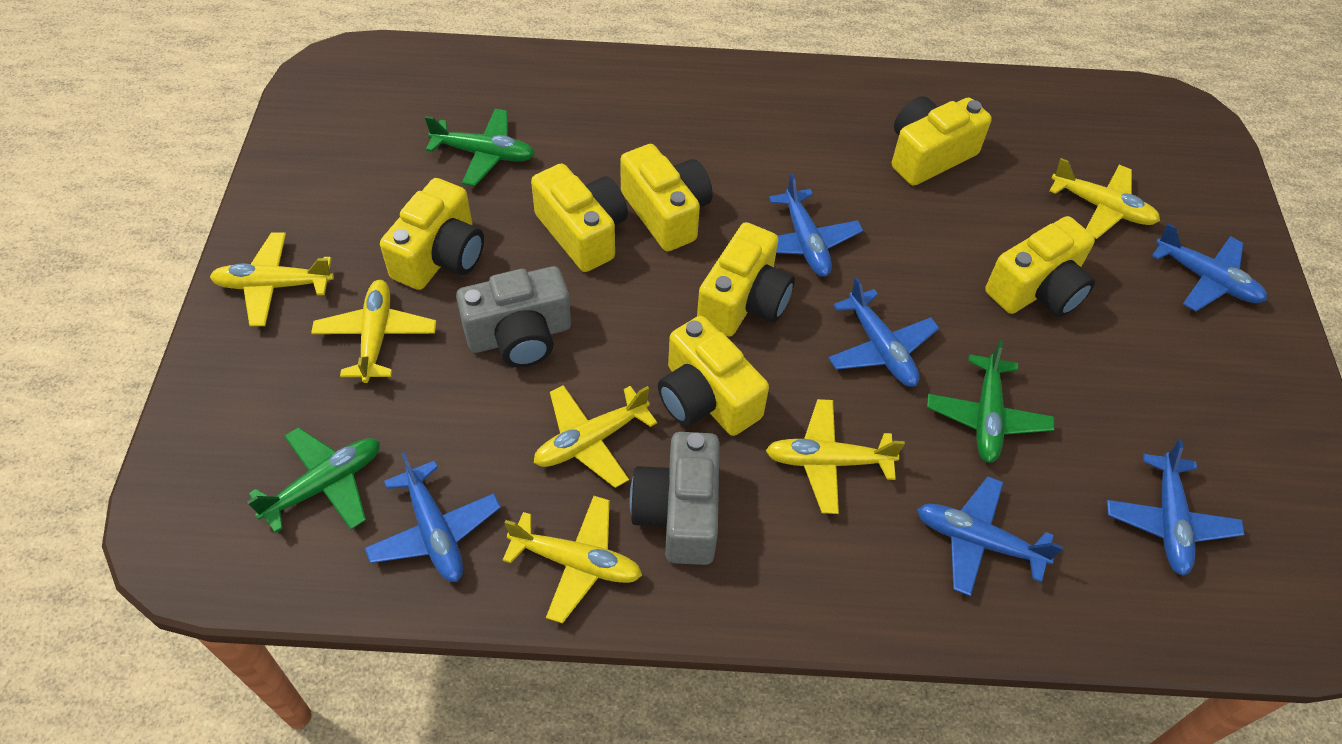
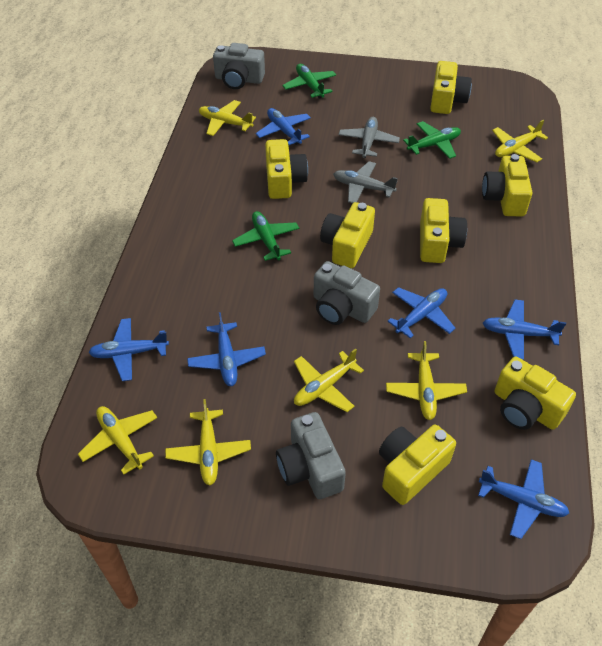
grey camera: [456,266,571,367] [630,432,719,565] = 2 -> [213,43,265,89] [276,412,346,499] [314,261,380,325] = 3
grey plane: none = 0 -> [333,161,398,203] [339,117,400,158] = 2

